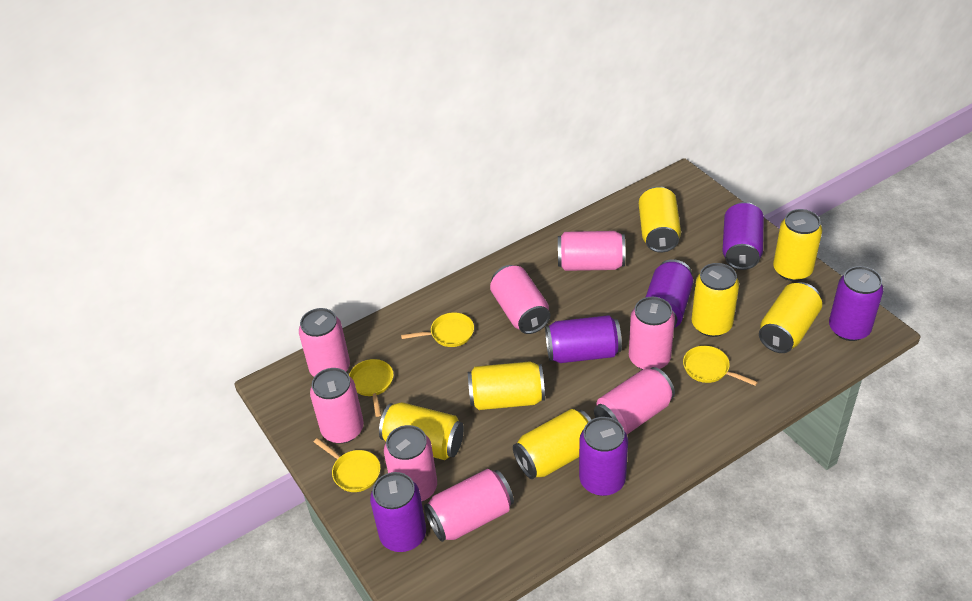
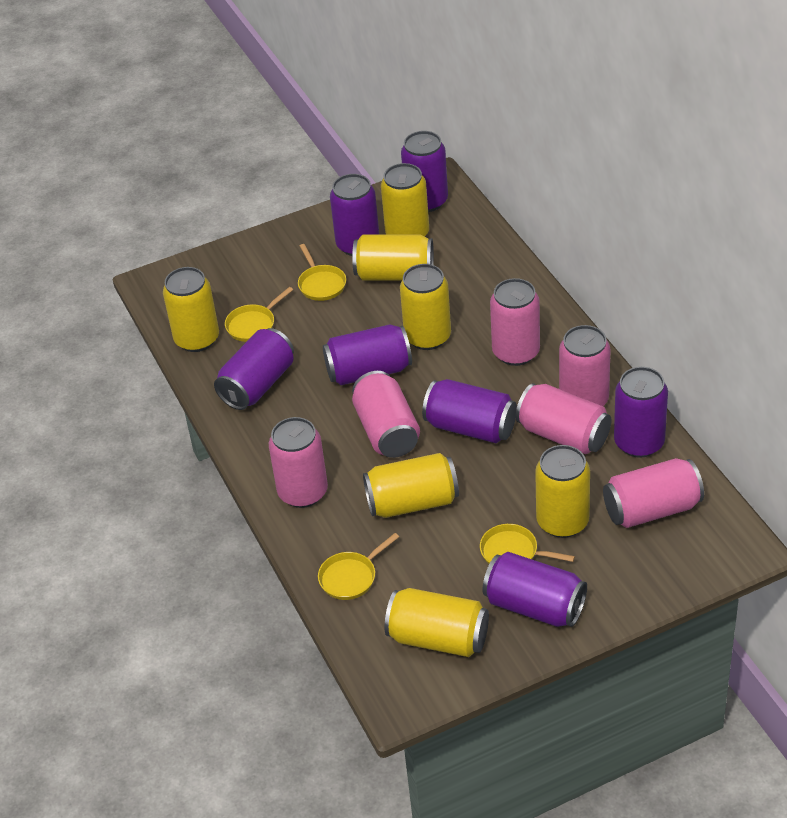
pink can: [299,308,350,377] [310,368,364,444] [384,425,437,502] [424,469,514,542] [490,265,550,334] [558,231,625,271] [594,367,675,434] [629,297,675,370] = 8 -> [269,417,328,508] [352,371,420,458] [490,278,540,366] [516,383,612,454] [559,325,611,406] [603,458,704,528] = 6
purple can: [370,472,426,552] [545,315,622,363] [579,417,628,496] [645,259,693,328] [722,202,764,270] [829,266,884,341] = 6 -> [214,328,294,410] [323,324,412,385] [330,174,379,256] [401,131,448,212] [422,379,517,443] [482,552,587,627] [614,367,668,458] = 7

